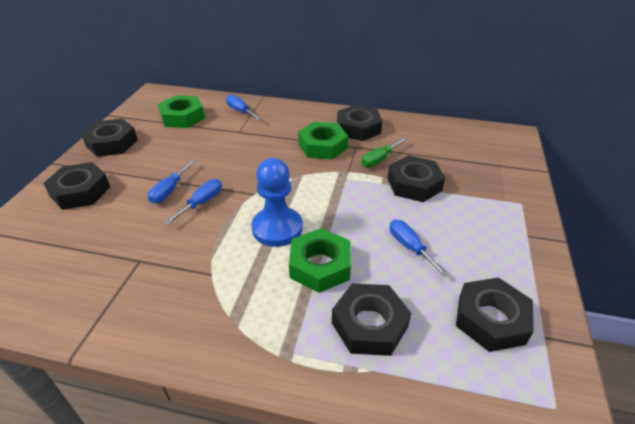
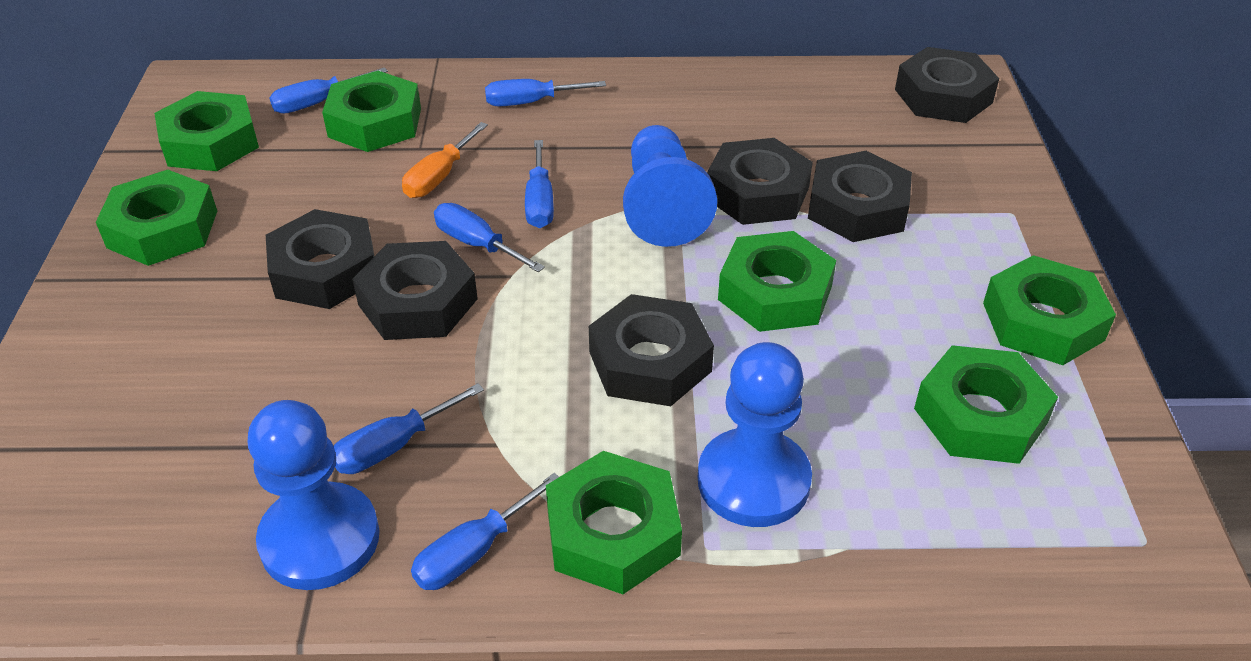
blue pawn: [251,158,303,247] = 1 -> [248,400,380,590] [623,125,717,247] [698,342,812,527] = 3
blue screwdriver: [148,160,195,204] [164,179,222,224] [226,94,262,120] [390,220,449,277] = 4 -> [269,67,388,113] [334,383,484,474] [411,473,559,590] [434,203,545,272] [485,79,606,106] [525,140,554,228] = 6
green nut: [158,95,205,128] [289,228,351,293] [298,122,348,160] = 3 -> [96,170,217,266] [154,91,259,171] [322,71,421,152] [546,451,682,594] [718,231,836,332] [914,345,1058,464] [983,255,1116,365] = 7
green screwdriver: [361,138,407,168] = 1 -> none = 0
orange screwdriver: none = 0 -> [402,122,488,198] = 1

